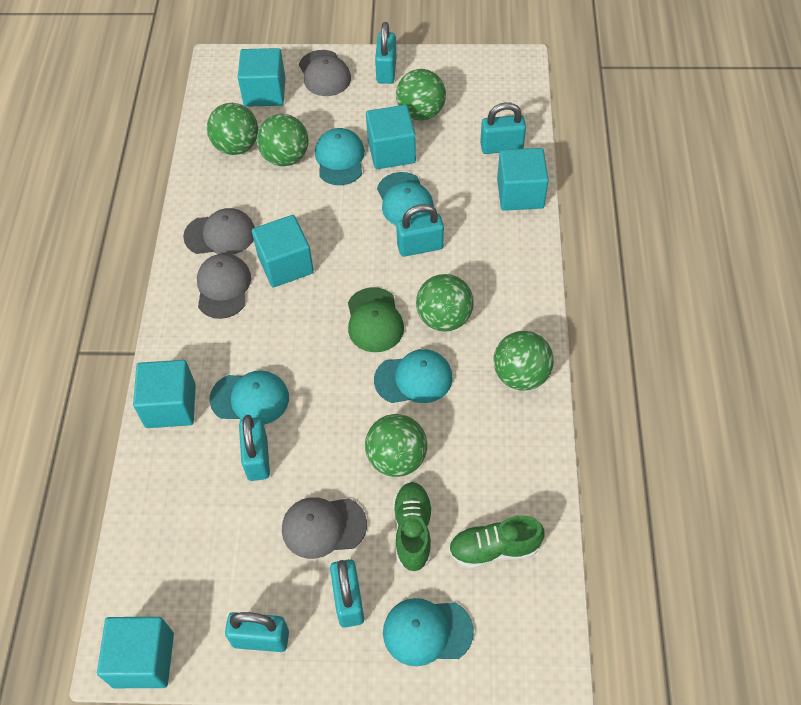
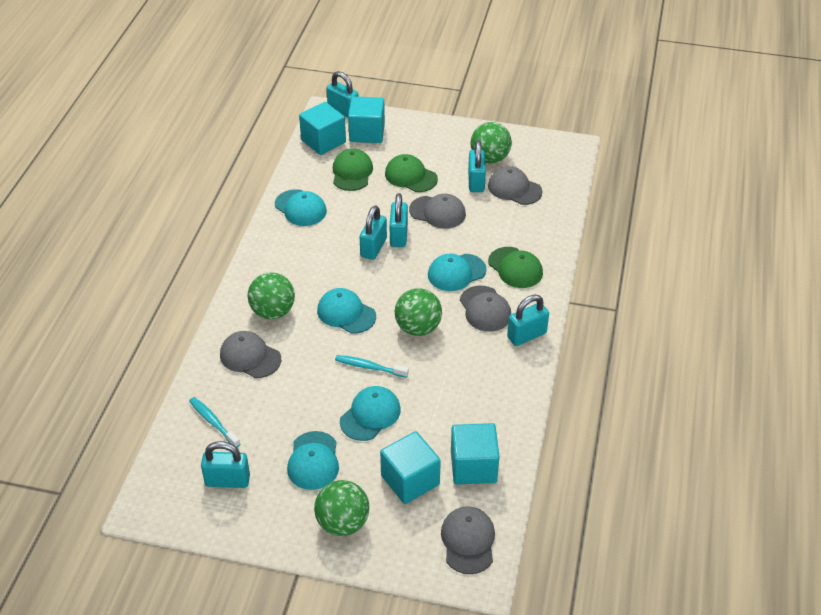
green ball: [207,103,258,155] [257,114,308,166] [365,414,427,477] [396,69,446,121] [416,274,474,331] [494,331,554,390] = 6 -> [248,272,295,319] [314,480,369,536] [395,288,442,336] [471,122,512,163] = 4
green cap: [348,287,404,352] = 1 -> [333,149,373,191] [385,154,438,192] [488,247,543,288] = 3
green shoe: [393,482,432,572] [449,516,544,569] = 2 -> none = 0
grey cap: [183,208,255,255] [197,253,251,319] [282,497,367,559] [299,50,351,96] = 4 -> [220,331,281,378] [409,194,466,229] [441,506,495,574] [460,286,511,332] [488,166,543,205] = 5
turquoise cube: [97,617,174,688] [133,360,196,428] [238,48,285,107] [252,215,314,287] [366,105,416,169] [497,148,549,211] = 6 -> [299,102,346,155] [348,96,385,143] [380,431,441,504] [451,423,499,485] = 4
turquoise toothbrush: none = 0 -> [189,397,241,448] [335,355,409,378] = 2

